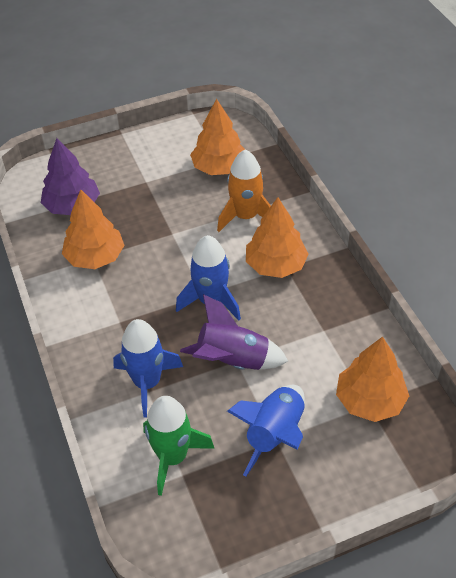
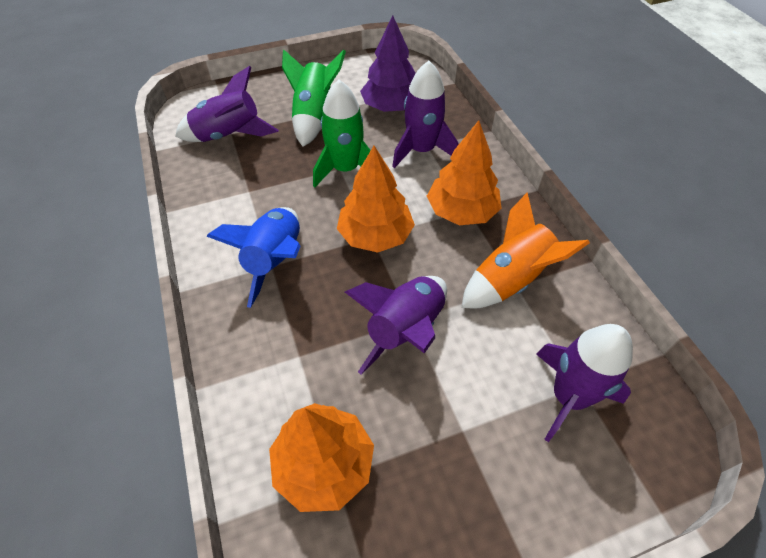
blue rocket: [113,319,183,418] [176,235,241,321] [227,385,305,477] = 3 -> [206,207,301,308] = 1
green rocket: [143,396,215,496] = 1 -> [282,49,346,147] [313,79,371,187] = 2
orange tree: [62,190,125,269] [190,99,246,175] [246,197,309,278] [336,336,409,422] = 4 -> [269,403,374,512] [337,146,415,253] [427,121,502,225] = 3
purple rocket: [180,294,288,370] = 1 -> [175,66,279,142] [345,276,447,374] [392,61,458,168] [536,324,633,442] = 4

